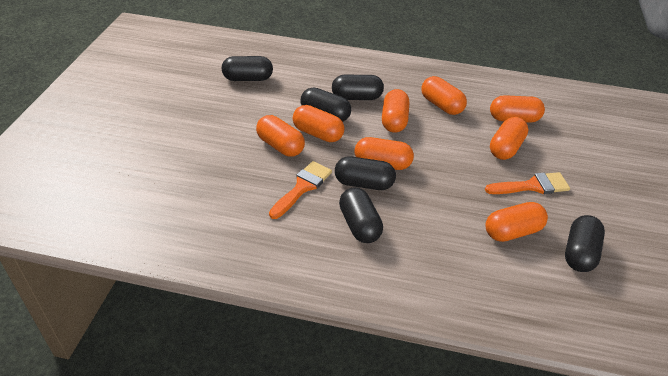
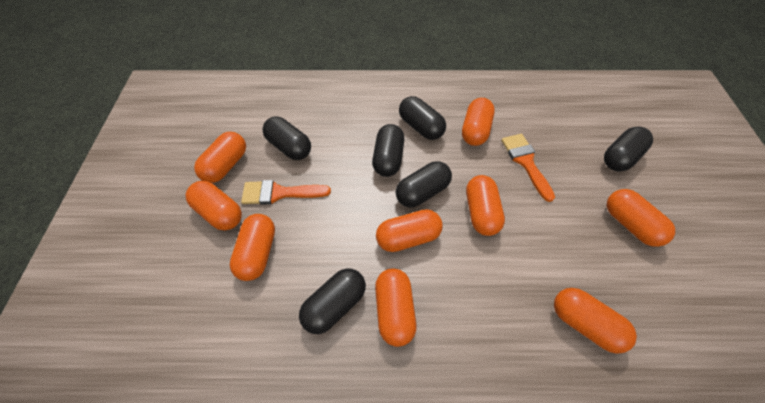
orange capsule: [256,115,305,157] [293,105,345,142] [355,137,414,170] [382,89,409,133] [421,76,467,115] [485,202,548,242] [490,95,545,123] [490,117,528,160] = 8 -> [186,181,242,230] [194,132,246,183] [230,214,275,281] [375,268,416,347] [376,209,443,252] [462,98,495,146] [466,175,505,236] [554,288,637,354] [607,189,675,247] = 9

